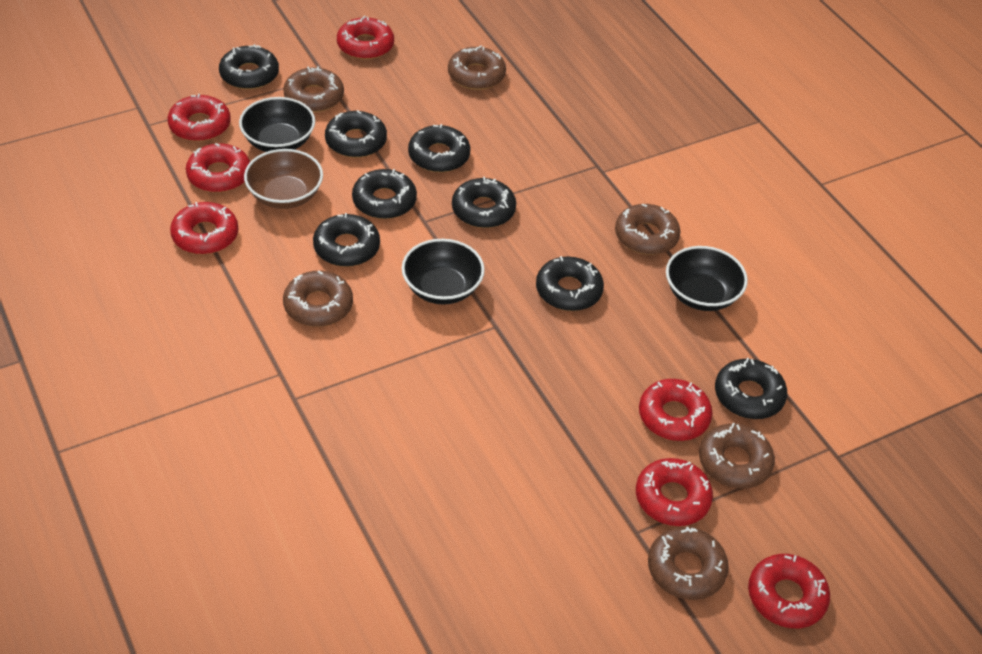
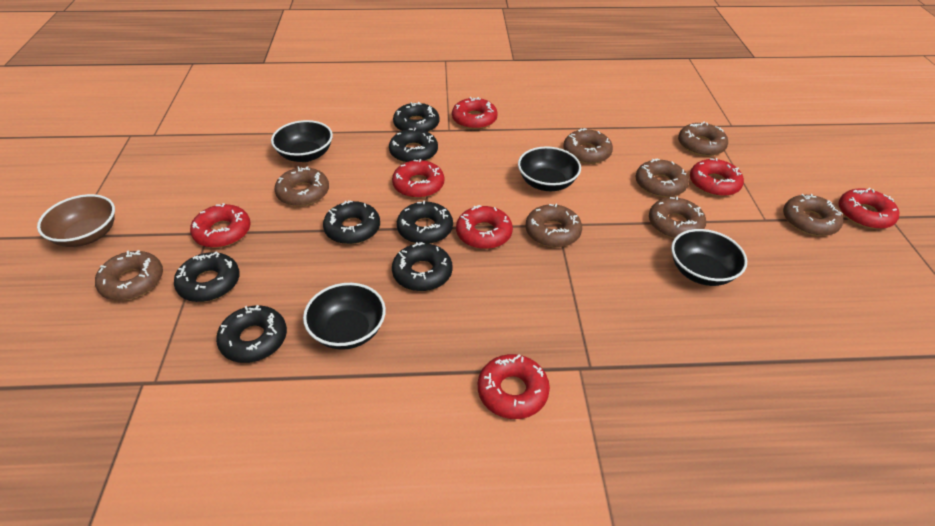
black bowl: [239,97,315,152] [402,239,485,305] [666,246,748,311] = 3 -> [271,120,333,162] [303,283,386,350] [518,146,581,191] [671,229,747,286] = 4
black donut: [219,44,279,90] [313,213,380,267] [325,110,387,158] [352,169,417,219] [408,124,470,173] [452,177,516,228] [536,256,604,311] [715,358,787,419] = 8 -> [174,251,240,302] [216,305,287,363] [323,200,380,244] [389,128,438,163] [392,242,452,291] [393,102,440,132] [397,201,453,244] = 7
brown donut: [283,66,344,112] [283,271,353,327] [448,45,506,90] [615,204,680,255] [648,526,729,600] [699,423,775,489] = 6 -> [95,250,163,301] [274,166,329,206] [525,204,582,247] [563,128,613,164] [636,158,689,197] [649,196,706,238] [678,122,728,156] [783,194,843,236] = 8

